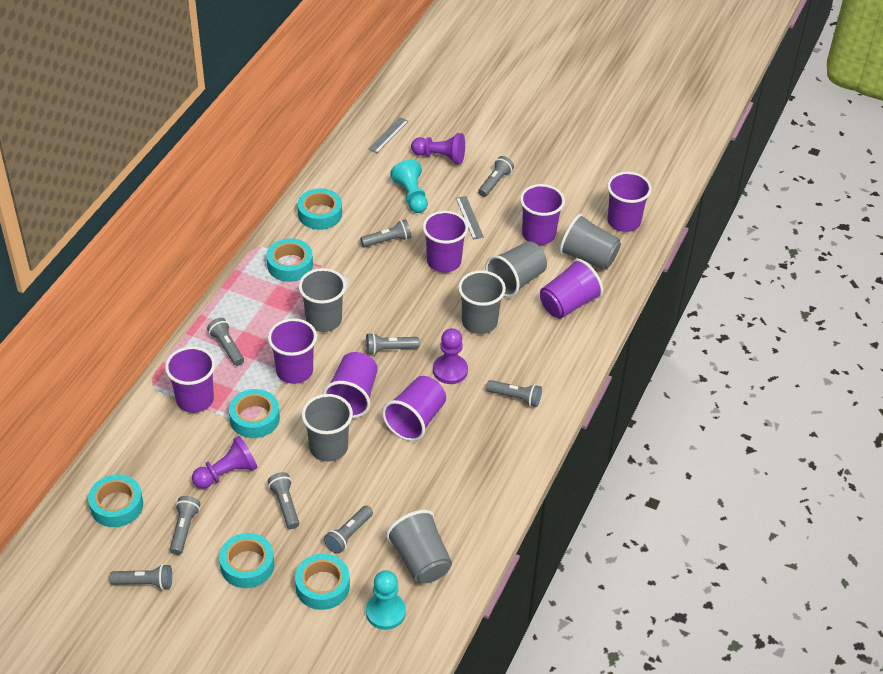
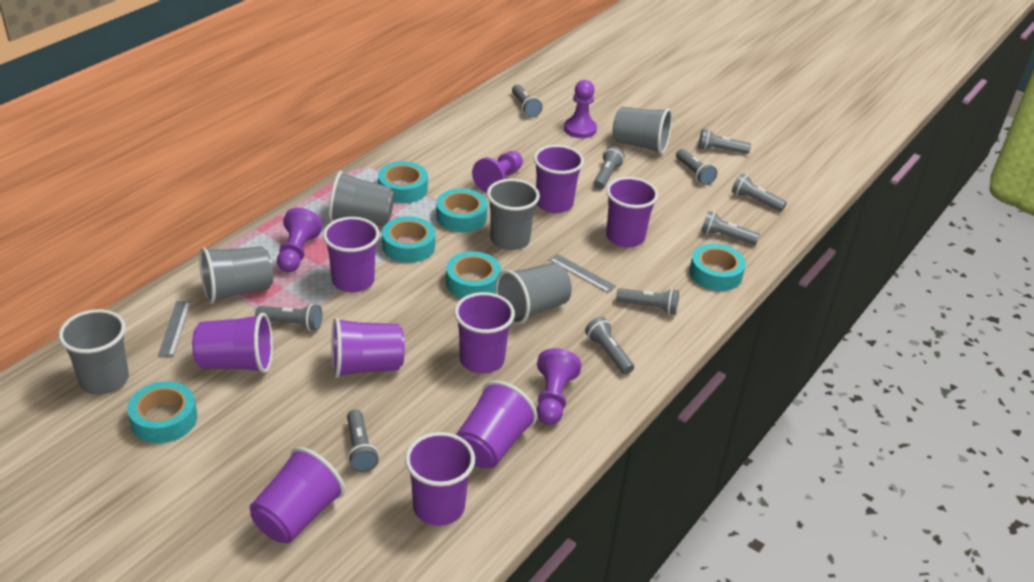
grey flashlight: [110,564,172,590] [170,496,200,555] [207,318,244,366] [268,472,299,529] [324,506,373,554] [360,219,411,247] [366,333,420,355] [478,156,514,197] [486,380,542,407] = 9 -> [255,304,322,331] [347,410,379,472] [512,84,543,117] [585,317,634,375] [593,146,625,190] [616,288,679,314] [676,149,717,185] [698,129,751,154] [701,211,760,245] [732,174,787,212] = 10
purple cup: [165,346,215,413] [268,318,317,384] [323,352,378,418] [382,376,446,441] [423,211,468,272] [520,184,565,245] [540,259,603,319] [607,172,652,232] = 8 -> [192,313,273,373] [250,447,345,543] [323,217,380,292] [332,317,405,378] [405,432,475,526] [454,292,515,373] [456,380,537,469] [534,145,584,213] [606,177,658,247] = 9
purple pawn: [192,436,258,489] [411,133,465,164] [433,328,468,384] = 3 -> [277,208,323,272] [472,151,523,193] [536,348,582,425] [564,80,597,138] = 4
turquoise pawn: [366,570,406,630] [390,160,428,213] = 2 -> none = 0

